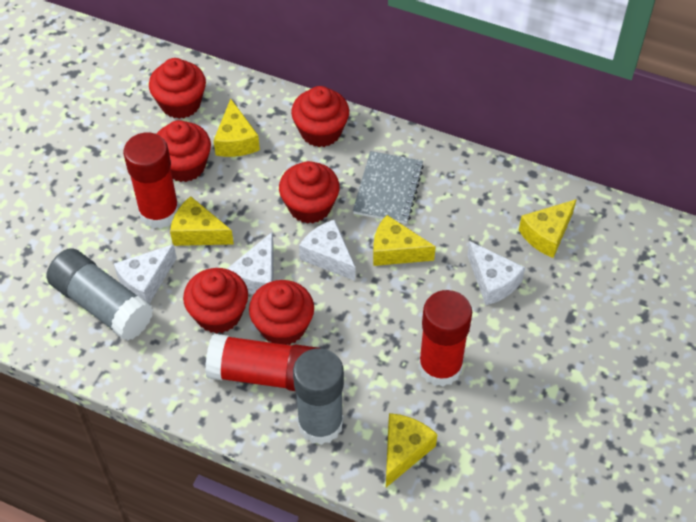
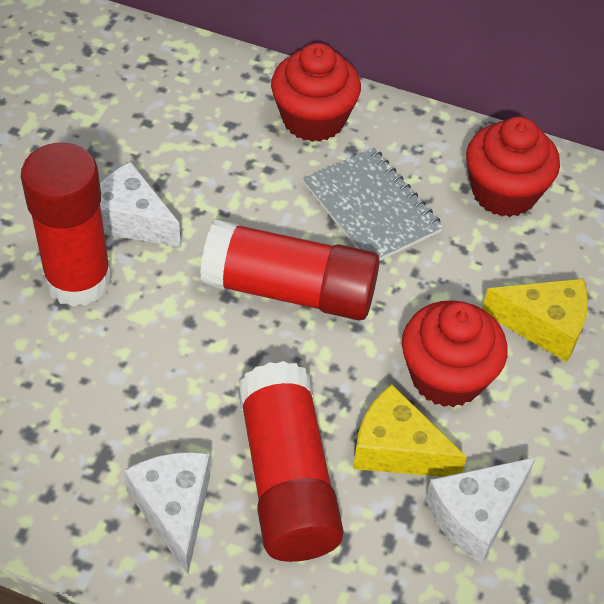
grey glue stick: [46,248,153,341] [293,348,344,445] = 2 -> none = 0
red cupcake: [149,58,206,119] [157,120,211,182] [183,268,248,334] [249,280,314,345] [279,161,340,224] [291,86,349,147] = 6 -> [271,43,361,142] [402,300,508,407] [466,117,560,217] = 3
white cheese: [114,244,177,303] [227,232,274,295] [299,219,355,281] [467,241,525,305] = 4 -> [100,162,181,247] [123,452,210,574] [425,457,536,564] = 3
yellow cheese: [170,196,234,246] [213,99,260,157] [373,215,436,266] [386,413,438,487] [519,199,577,258] = 5 -> [353,384,467,477] [482,278,588,362] = 2

